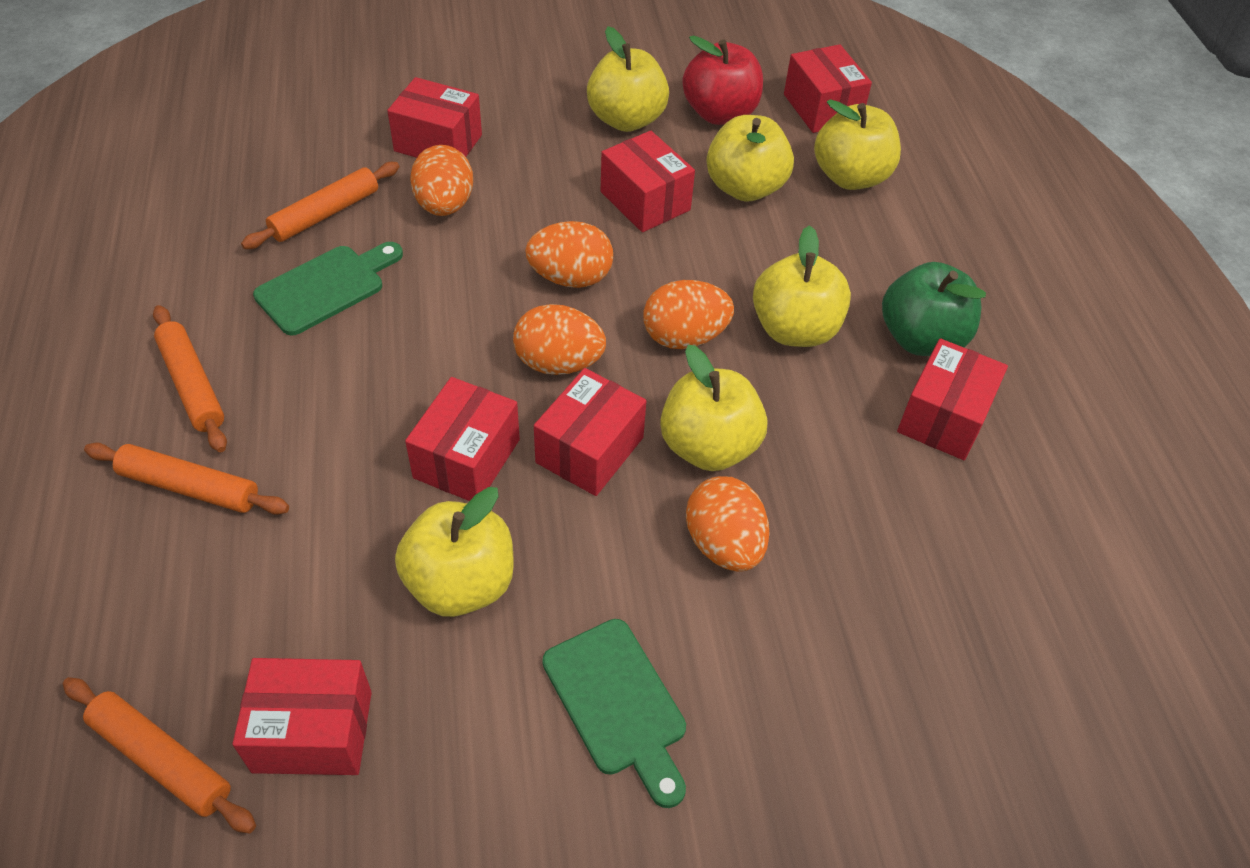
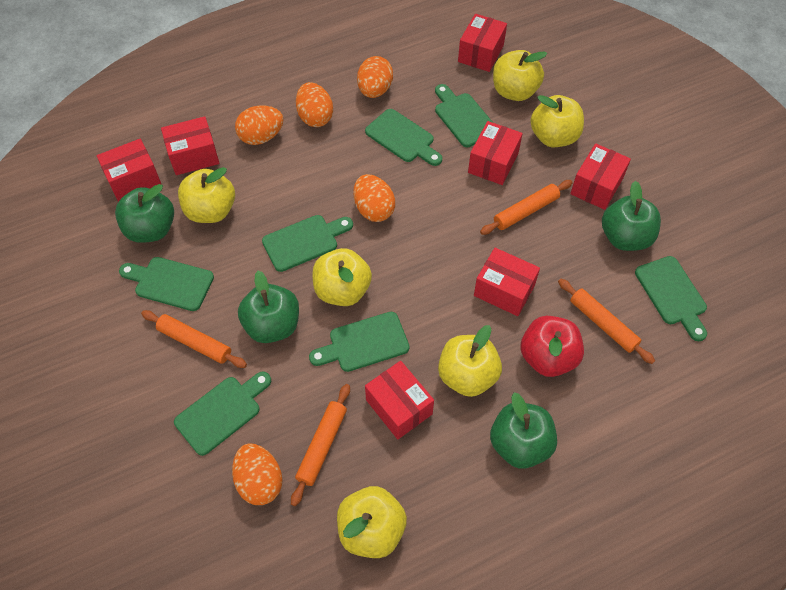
green apple: [882,262,986,356] = 1 -> [115,184,174,243] [238,270,299,343] [490,392,557,469] [602,181,661,251] = 4
green cutting board: [253,242,403,335] [542,619,686,808] = 2 -> [119,257,214,311] [174,372,271,456] [262,215,353,272] [309,312,409,372] [365,109,442,166] [435,84,493,147] [635,256,707,341] = 7

